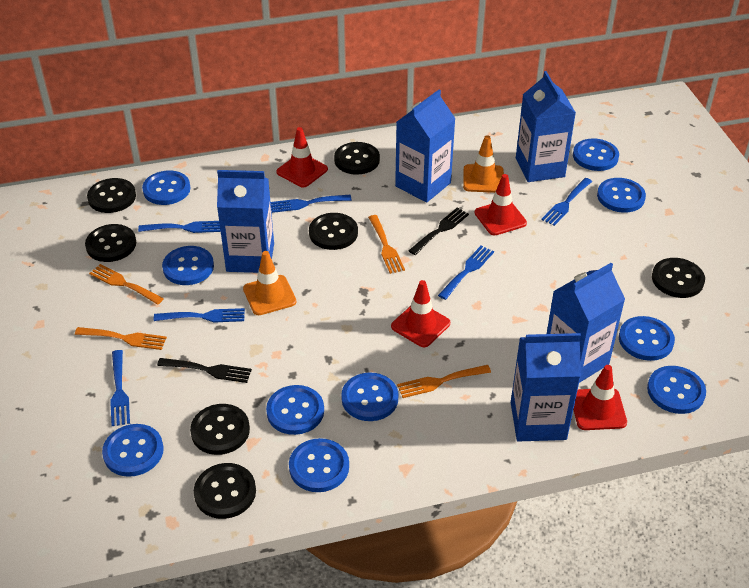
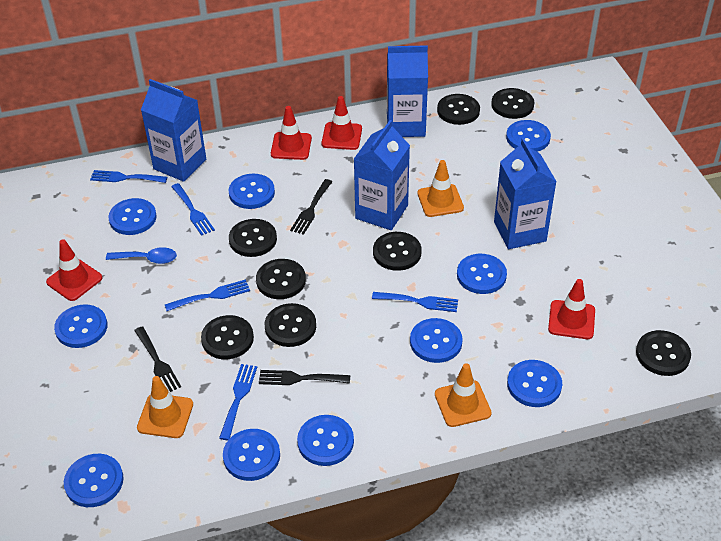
black button: [85,224,136,262] [87,178,136,213] [190,404,250,455] [194,463,256,519] [309,213,358,250] [334,142,380,175] [652,258,705,298] = 7 -> [201,315,254,359] [229,219,277,257] [256,259,306,299] [265,303,316,347] [373,232,421,271] [437,94,480,125] [491,88,534,119] [636,330,691,376] = 8
black fork: [157,358,252,383] [409,208,469,255] = 2 -> [134,326,181,392] [259,370,350,385] [290,179,332,235] = 3
blue carton: [217,170,274,273] [395,90,456,203] [511,333,581,442] [516,71,576,182] [547,263,625,383] = 5 -> [141,79,206,182] [354,120,410,230] [387,45,428,137] [494,138,557,249] = 4
blue fork: [110,350,130,426] [138,221,221,233] [154,308,245,323] [271,195,352,213] [438,246,494,300] [542,178,592,226] = 6 -> [90,170,167,183] [165,279,250,311] [171,183,215,236] [219,364,257,440] [372,292,458,312] = 5
blue spoon: none = 0 -> [106,247,177,264] = 1
orange fork: [75,327,167,350] [89,264,164,305] [368,215,405,274] [397,365,491,398] = 4 -> none = 0
orange traffic cone: [243,251,296,315] [463,135,504,193] = 2 -> [137,376,193,438] [417,160,464,217] [435,363,492,427] = 3

